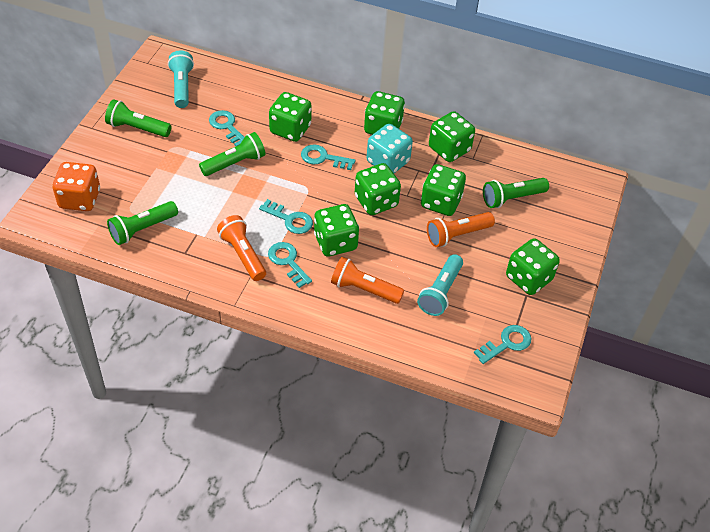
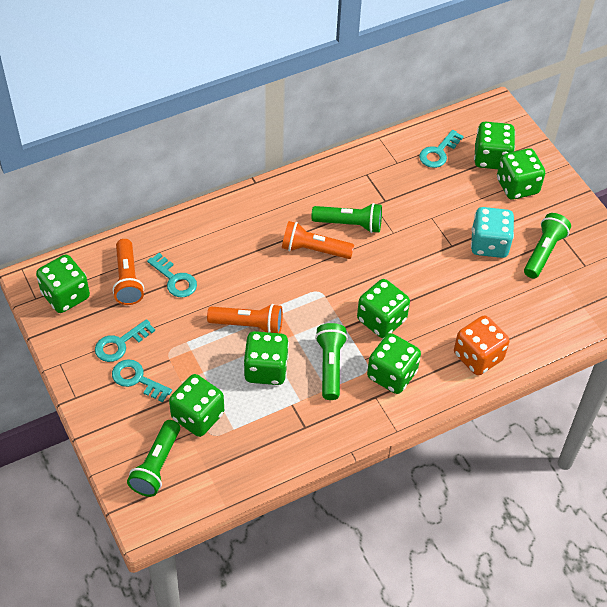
turquoise flashlight: [168,50,194,108] [417,254,463,316] = 2 -> none = 0
turquoise key: [209,110,244,146] [259,199,313,234] [268,242,312,288] [301,145,355,170] [474,325,532,364] = 5 -> [95,319,155,362] [112,359,172,402] [147,253,197,297] [419,130,464,168] = 4

